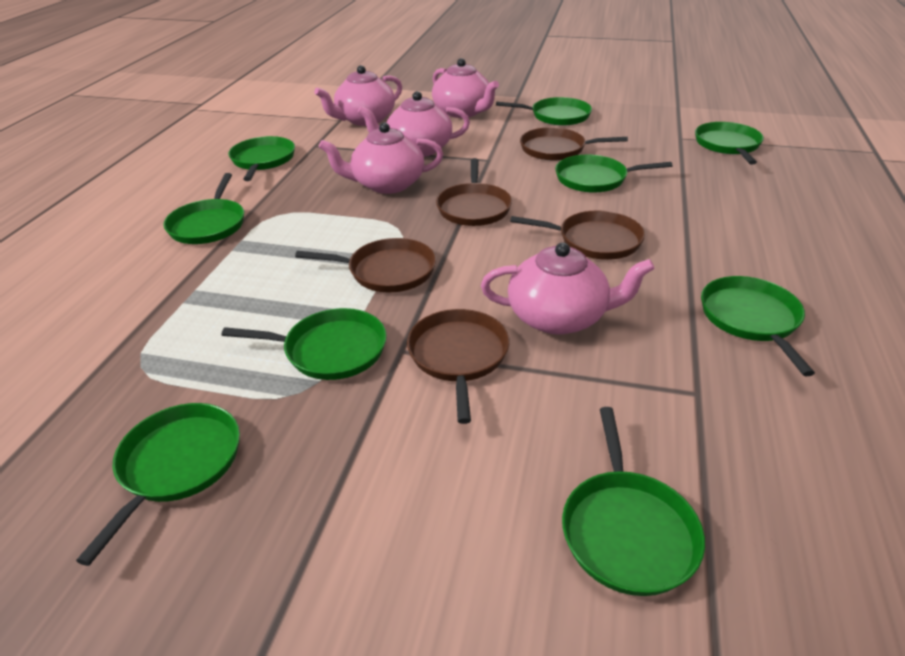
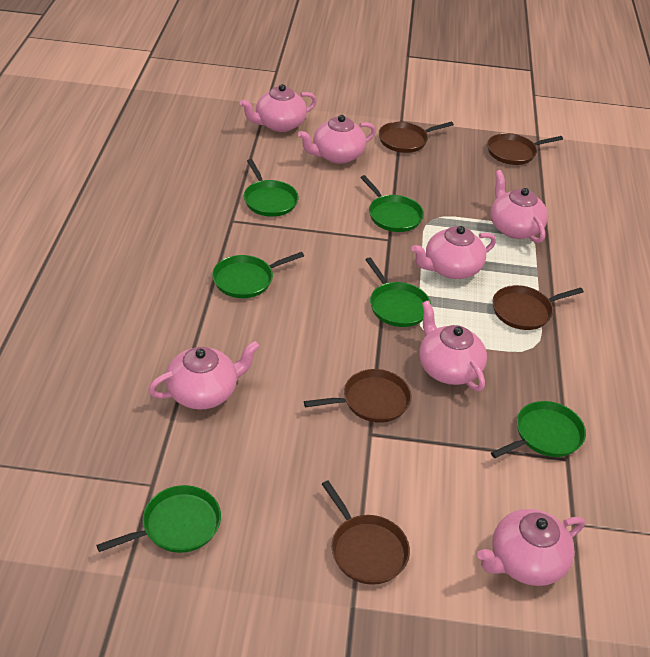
green pan: [76,403,240,566] [163,173,244,244] [222,308,387,380] [228,136,295,181] [496,97,592,126] [555,155,672,193] [562,407,705,596] [695,122,764,164] [701,276,815,376] = 9 -> [96,485,221,553] [212,252,304,298] [244,159,299,217] [360,175,424,232] [365,257,431,327] [491,401,586,458] = 6
pink teapot: [314,65,402,126] [319,122,443,194] [358,91,470,157] [432,58,499,118] [481,242,655,335] = 5 -> [148,341,260,410] [240,84,317,132] [298,115,376,164] [412,226,496,279] [419,300,487,391] [477,509,585,586] [490,170,548,243] = 7

